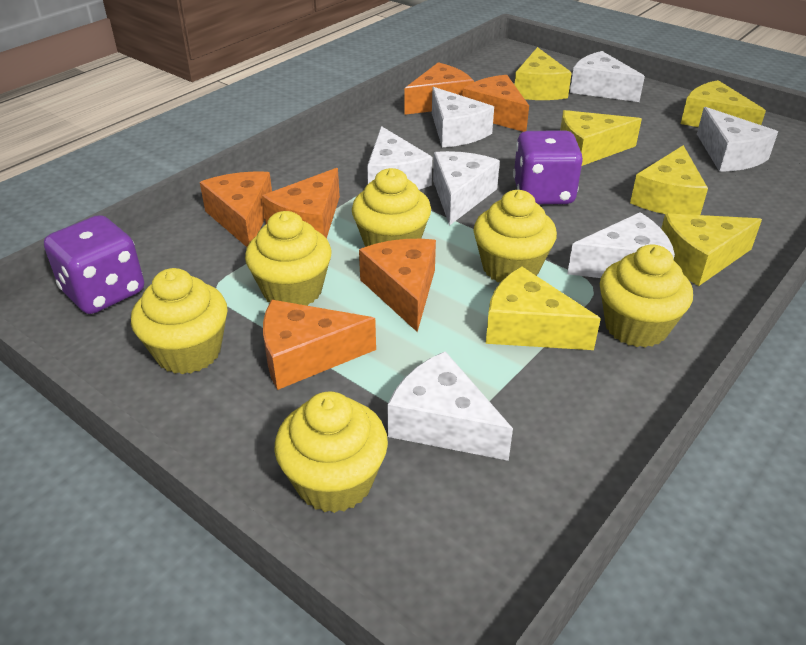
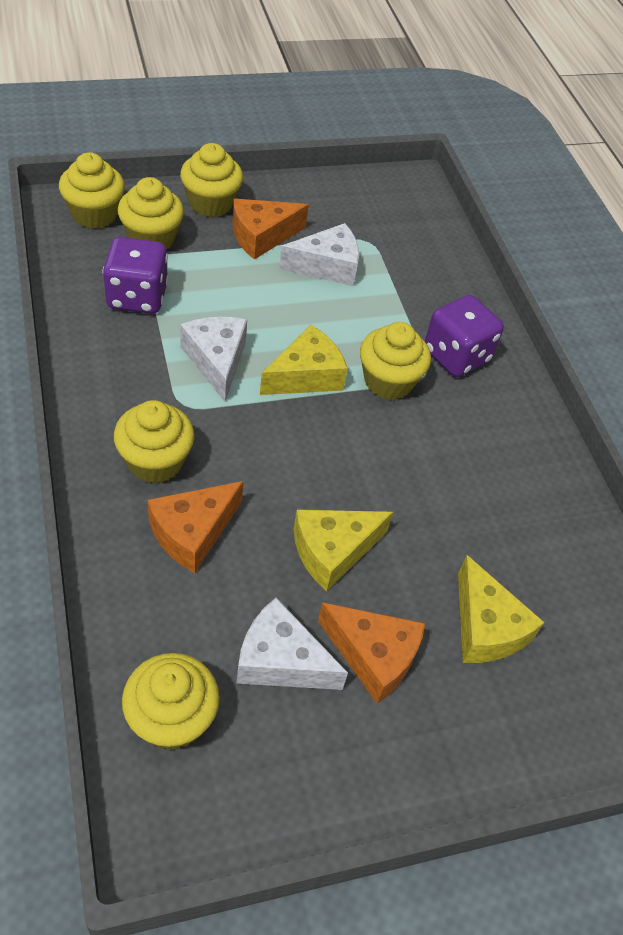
orange cheese: [200,171,272,247] [262,168,340,239] [263,300,376,390] [359,239,436,332] [405,62,474,115] [462,75,529,132] = 6 -> [147,481,244,573] [232,199,309,260] [318,602,425,704] = 3
white cheese: [367,126,432,190] [387,351,513,461] [432,87,494,147] [433,151,500,226] [567,212,675,278] [570,51,645,102] [697,107,778,172] = 7 -> [180,317,247,402] [236,597,348,690] [279,223,359,286] = 3
yellow cheese: [486,266,601,350] [514,47,572,100] [560,110,642,166] [630,145,708,215] [661,213,762,286] [681,80,766,127] = 6 -> [260,325,348,395] [293,509,393,591] [458,555,545,663] = 3

